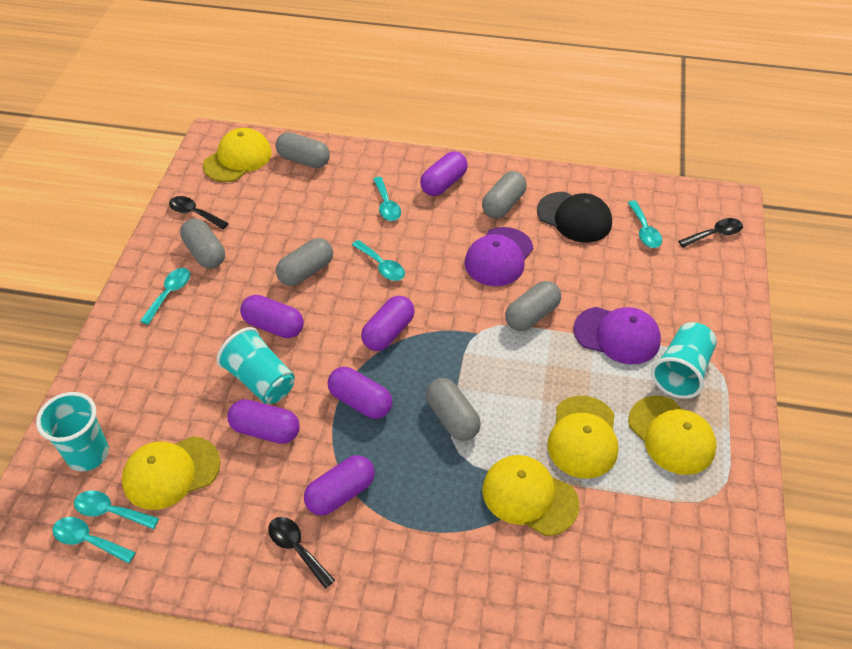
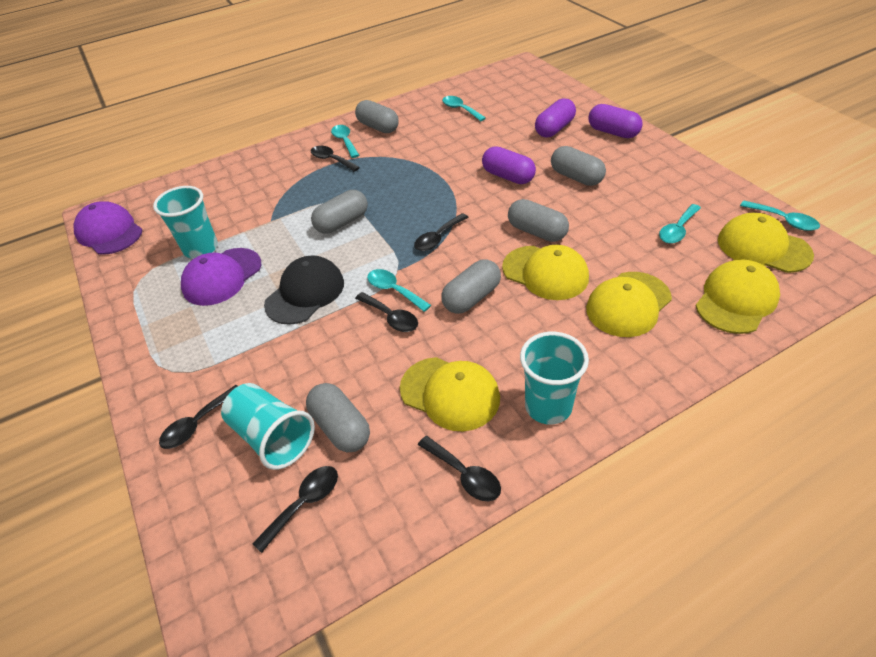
black spoon: [169,196,229,229] [268,517,335,589] [678,218,743,248] = 3 -> [159,385,238,449] [252,466,338,553] [311,146,360,172] [355,292,418,332] [414,213,469,251] [418,436,501,501] = 6
purple capsule: [228,399,300,444] [240,295,304,338] [304,455,375,516] [328,367,393,419] [361,296,415,351] [420,151,468,196] = 6 -> [482,146,536,184] [535,98,576,138] [588,104,642,138] = 3
turquoise spoon: [52,517,136,564] [74,490,159,529] [140,268,190,325] [352,240,405,281] [373,177,401,221] [628,201,662,248] = 6 -> [331,125,359,158] [367,269,431,312] [442,96,486,121] [659,204,701,244] [740,200,820,231] = 5

